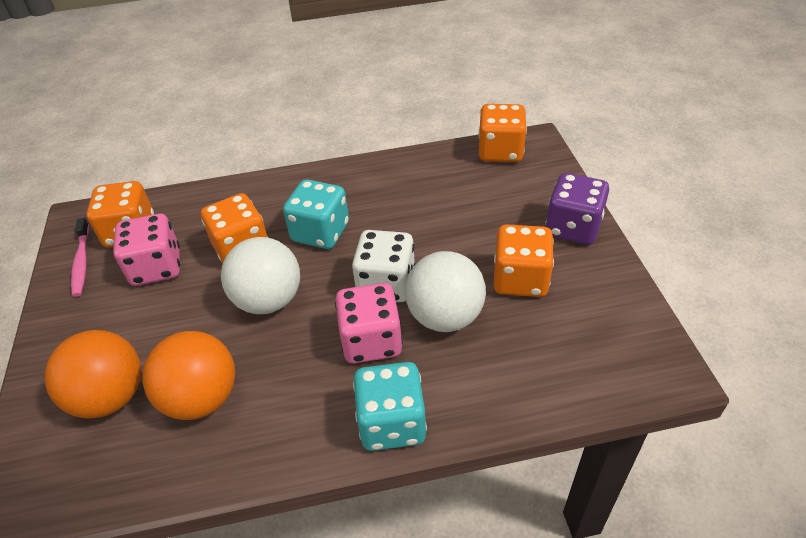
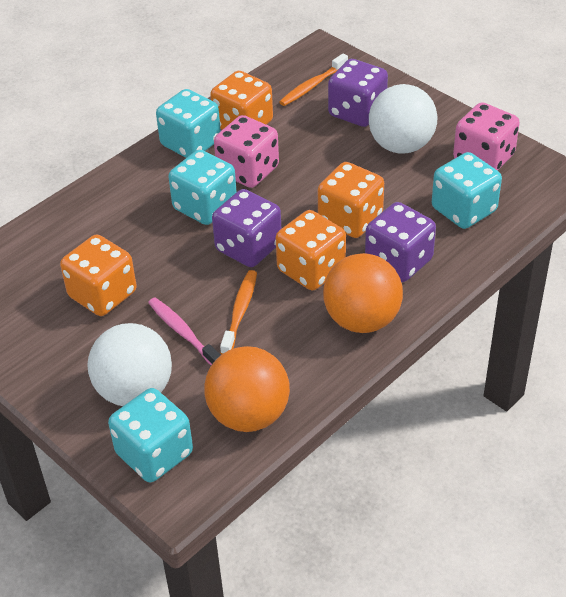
orange toothbrush: none = 0 -> [220,270,257,355] [279,53,348,106] = 2
purple dice: [545,173,609,245] = 1 -> [212,189,281,267] [328,59,388,127] [365,202,436,282] = 3
turquoise dice: [283,180,349,249] [353,362,427,451] = 2 -> [108,388,193,482] [156,89,221,158] [169,150,237,225] [432,152,502,229] = 4
white dice: [352,230,415,302] = 1 -> none = 0

